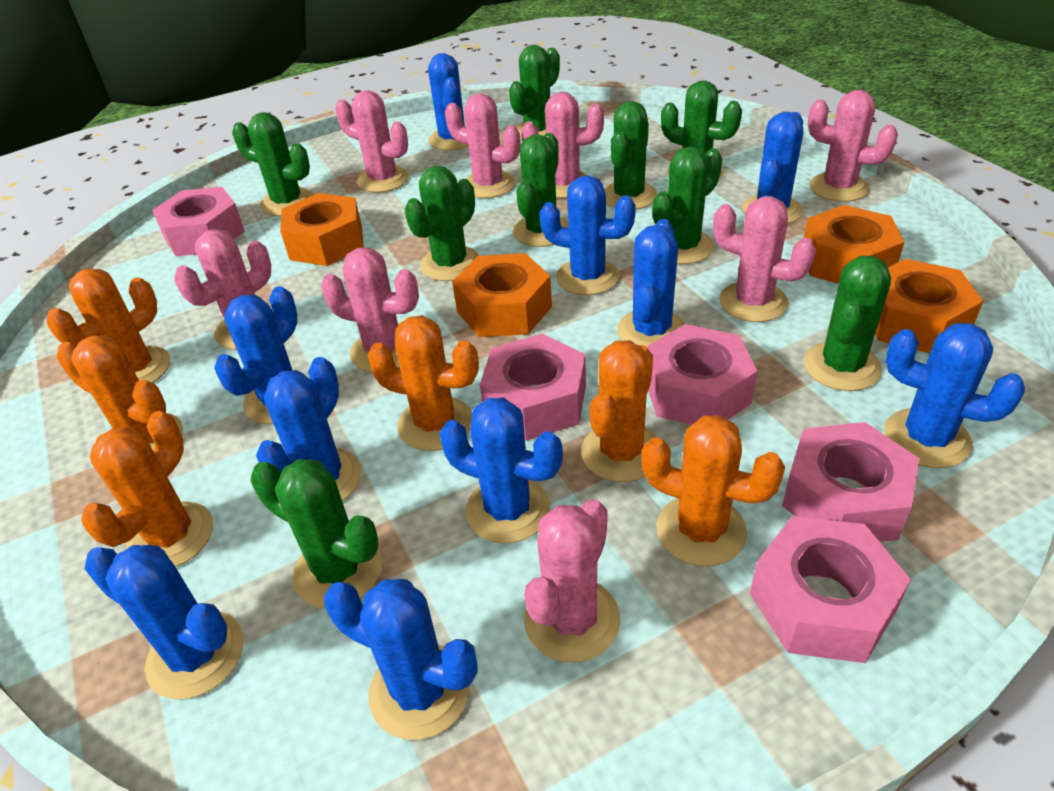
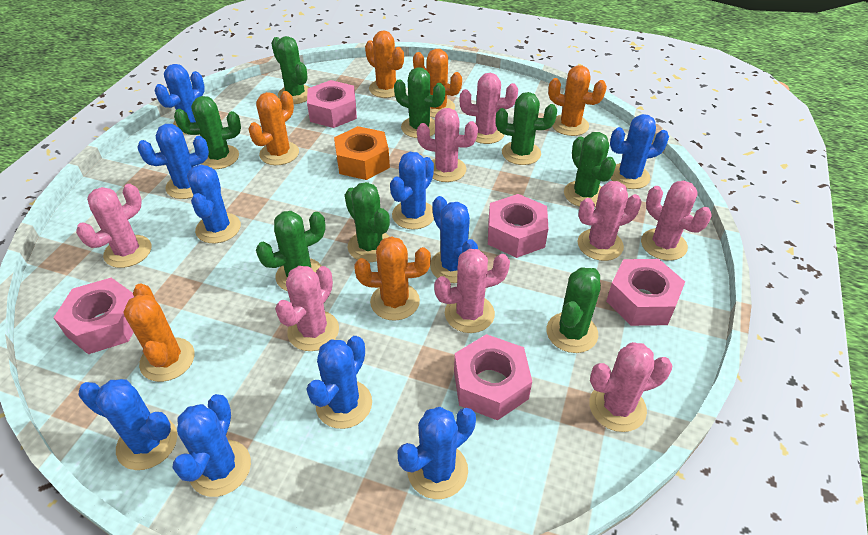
green cactus: [232,112,314,216] [250,459,382,608] [404,166,479,281] [509,45,560,140] [513,133,569,247] [604,101,657,210] [652,146,722,264] [661,81,742,182] [804,256,891,391] = 9 -> [174,96,241,169] [256,211,326,291] [271,36,310,104] [345,182,390,262] [394,67,445,138] [496,92,557,165] [547,267,601,353] [564,132,616,207] = 8
orange nut: [280,193,364,266] [452,253,552,337] [804,205,904,284] [875,259,983,353] = 4 -> [334,126,390,180] = 1

